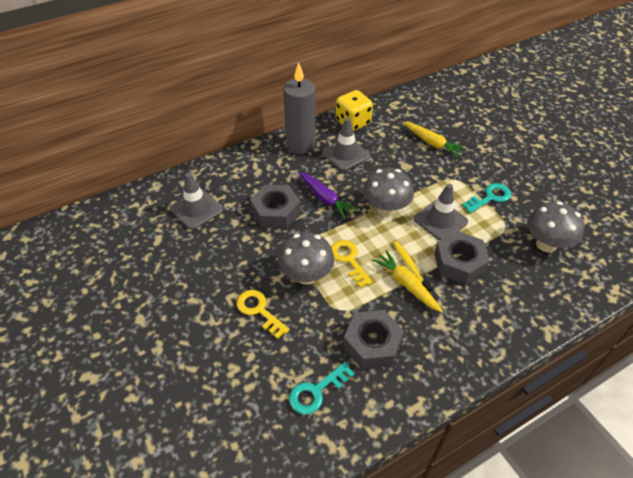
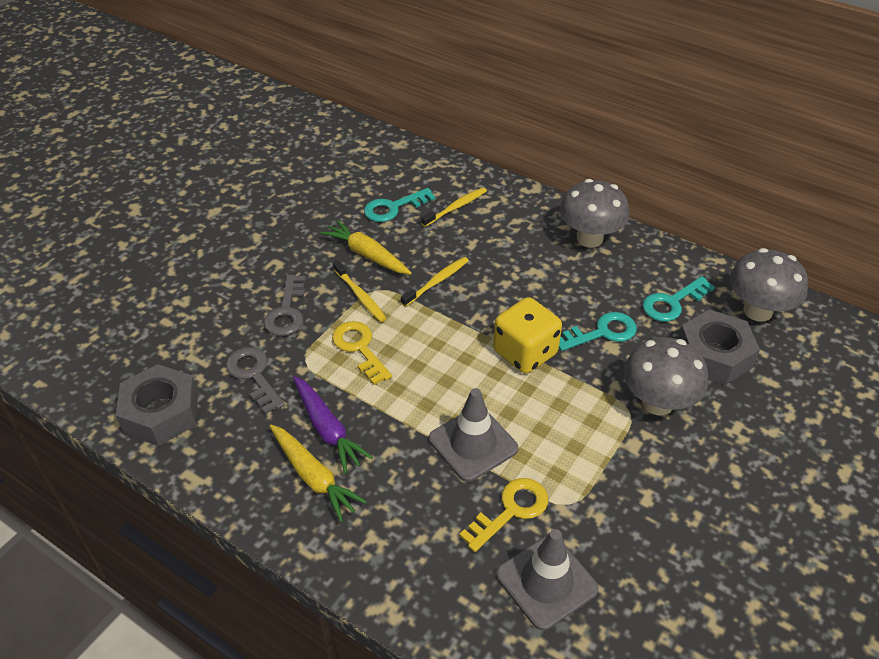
grey candle: [283,62,316,154] = 1 -> none = 0
grey key: none = 0 -> [226,347,285,414] [264,275,306,336] = 2
grey nut: [250,185,301,229] [343,310,404,369] [434,231,490,285] = 3 -> [116,364,198,446] [678,309,760,385] = 2
grey traffic cone: [170,173,223,230] [322,118,370,171] [414,184,468,241] = 3 -> [429,388,518,482] [496,529,599,630] = 2
turquoise key: [289,362,355,414] [462,183,511,213] = 2 -> [364,188,436,222] [559,312,637,351] [643,276,715,322] = 3
yellow toothbrush: [393,241,433,293] = 1 -> [333,260,387,322] [401,257,469,307] [421,188,487,227] = 3

